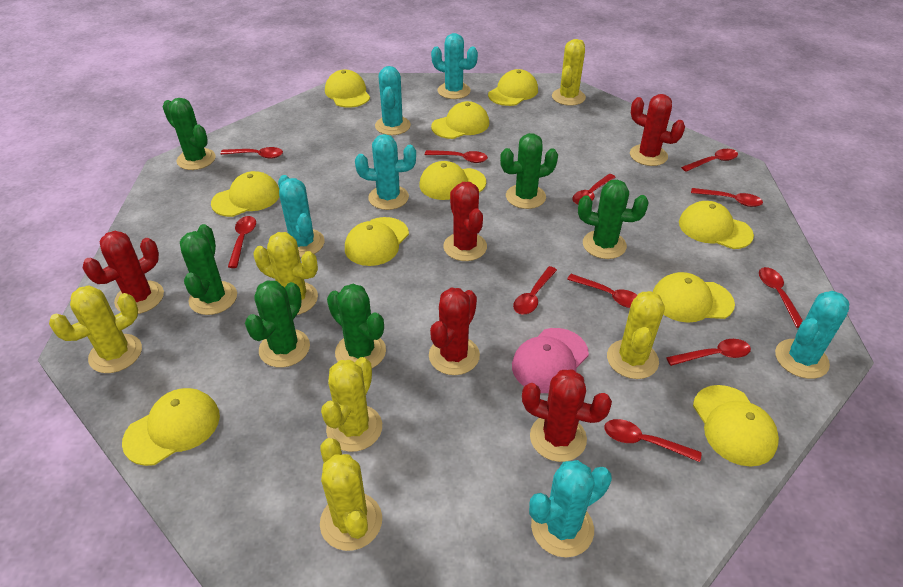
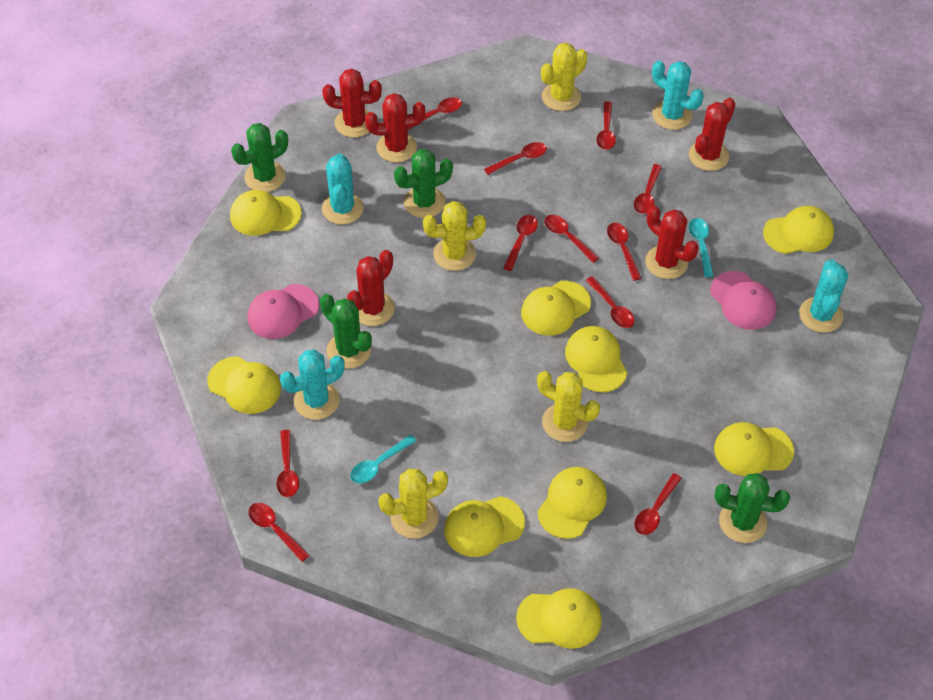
green cactus: [163,98,216,170] [180,224,237,315] [245,281,310,368] [327,284,386,368] [500,133,558,209] [578,180,648,259] = 6 -> [231,123,288,192] [320,294,372,369] [394,149,453,218] [714,473,790,543] = 4
pink cap: [512,328,589,393] = 1 -> [247,284,319,339] [710,271,776,330] = 2
turquoise cactus: [278,175,325,257] [355,134,416,210] [375,66,411,135] [431,33,478,99] [529,460,612,557] [775,291,849,379] = 6 -> [280,350,345,420] [322,153,364,225] [652,60,704,130] [799,259,848,333] = 4
turquoise spoon: none = 0 -> [350,435,417,483] [688,218,714,277] = 2
yellow cactus: [49,285,142,373] [254,232,318,315] [320,438,382,551] [321,357,382,452] [552,39,586,106] [607,291,665,379] = 6 -> [378,469,448,539] [423,201,486,271] [537,371,600,442] [541,43,587,111] = 4
yellow cap: [122,388,220,466] [211,171,279,217] [325,70,370,108] [345,217,409,266] [420,161,486,200] [431,101,489,139] [488,69,538,106] [653,272,735,323] [679,201,754,249] [693,385,779,467] = 10 -> [207,356,281,414] [230,190,302,236] [444,496,525,557] [516,588,602,649] [521,281,591,335] [538,467,607,539] [565,326,627,392] [714,422,794,476] [763,206,834,254] = 9

